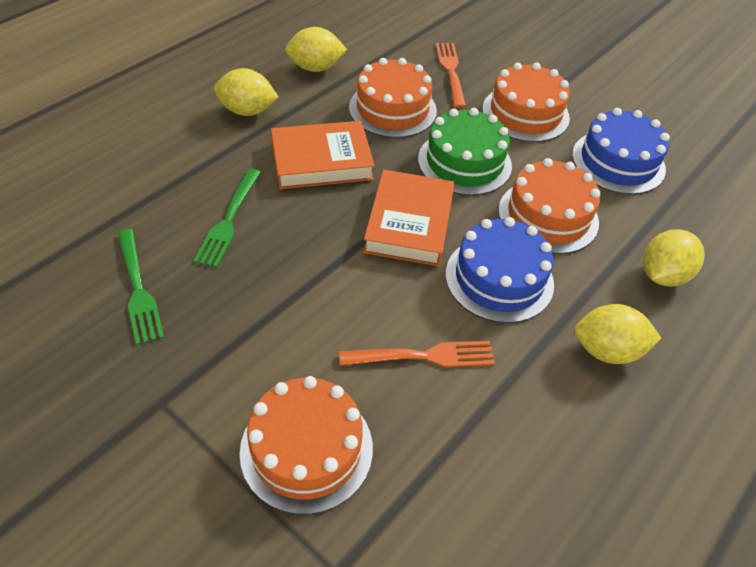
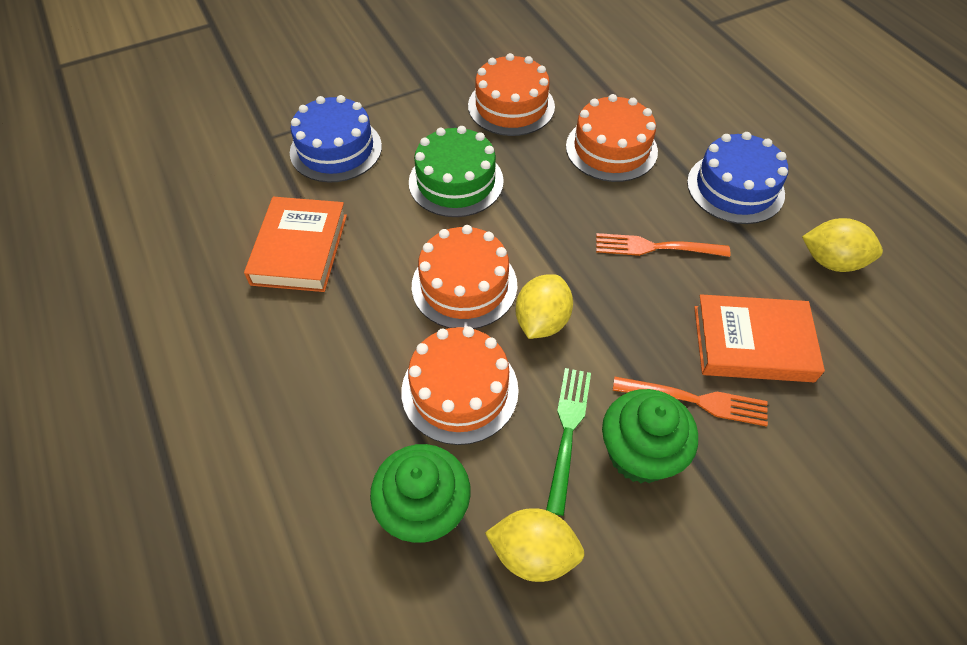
green cupcake: none = 0 -> [370,444,471,543] [602,389,698,483] = 2
green fork: [118,229,164,345] [193,169,261,268] = 2 -> [546,368,591,516] = 1
yellow lemon: [214,68,279,116] [285,27,347,72] [574,304,661,364] [643,229,705,287] = 4 -> [485,508,585,582] [516,274,573,339] [802,218,883,272] = 3

